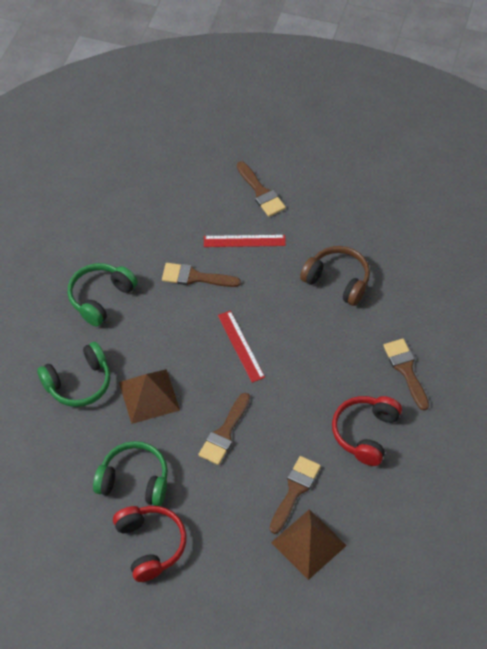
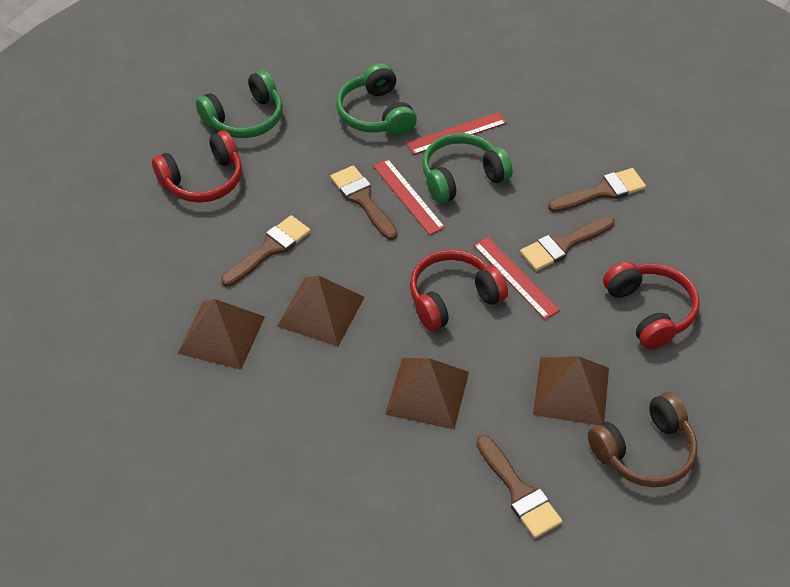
brown pyramid: [119,369,180,424] [271,509,347,580] = 2 -> [177,299,265,370] [277,275,365,347] [385,358,469,429] [533,356,609,425] = 4
red headphones: [113,506,187,582] [332,396,402,466] = 2 -> [152,130,242,203] [410,249,508,331] [603,261,700,350] = 3
red ruler: [204,235,286,247] [218,310,265,383] = 2 -> [373,159,445,235] [406,112,507,155] [473,237,560,319] = 3

